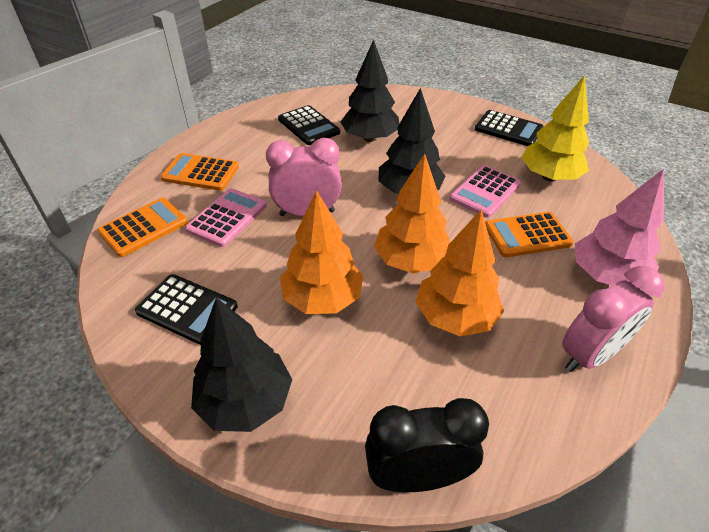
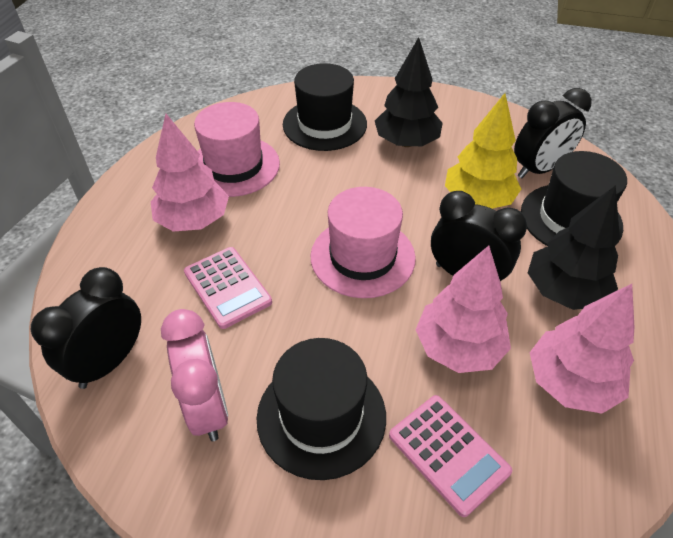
black calculator: [135,274,238,345] [278,105,340,145] [475,110,544,146] = 3 -> none = 0
black clock: [365,398,489,492] = 1 -> [31,267,141,389] [431,191,527,281] [514,88,592,178] = 3
black hat: none = 0 -> [257,338,386,480] [283,63,367,151] [521,151,627,246] = 3
black tree: [191,297,292,432] [340,40,399,142] [379,88,446,194] = 3 -> [375,37,443,147] [528,185,620,310] = 2
orange calculator: [97,198,188,257] [161,153,239,191] [485,212,574,258] = 3 -> none = 0
orange tree: [280,190,363,314] [374,154,450,273] [416,209,504,336] = 3 -> none = 0
pink clock: [266,138,342,217] [562,266,664,372] = 2 -> [161,309,228,441] = 1
pink hat: none = 0 -> [194,102,280,197] [311,187,416,298] = 2
pink tree: [575,169,664,286] = 1 -> [151,114,229,232] [416,245,511,373] [530,284,634,414] = 3

